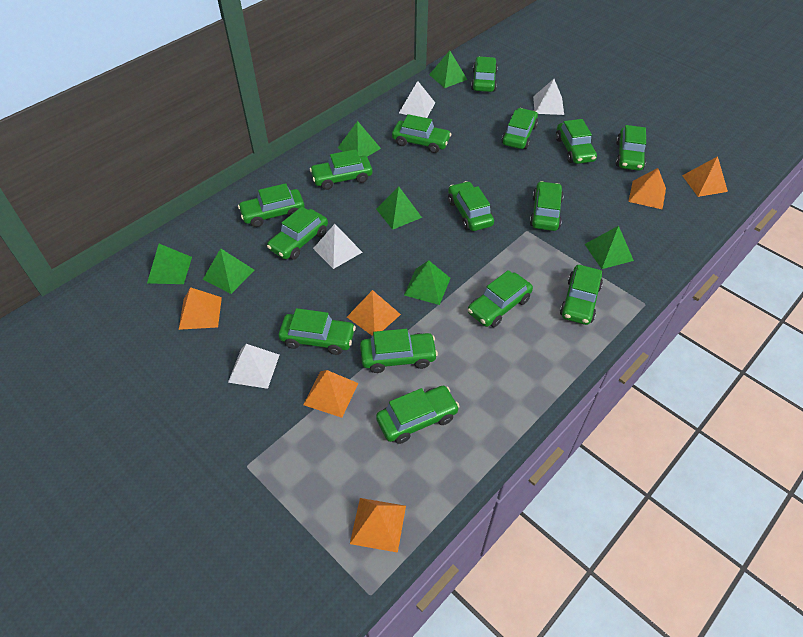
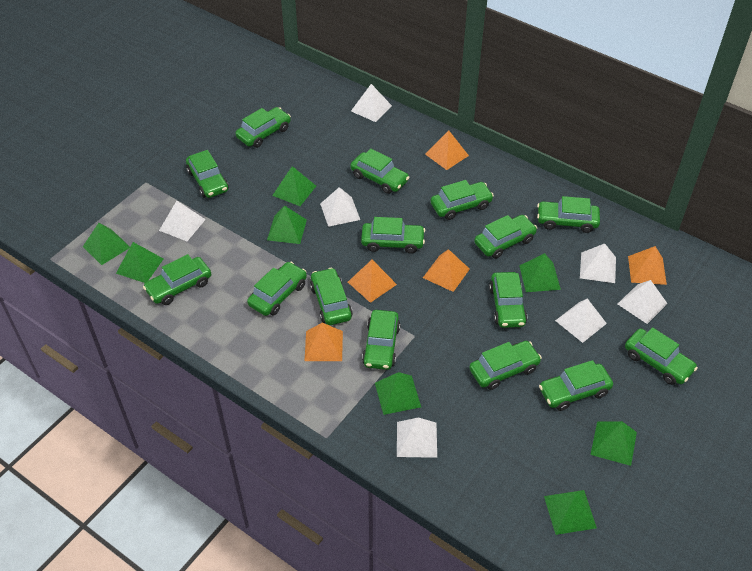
green pyramid: [147,244,192,284] [203,248,255,294] [338,121,381,157] [376,186,422,230] [404,260,450,305] [429,51,467,88] [585,226,634,269] = 7 -> [83,223,130,265] [116,242,163,283] [267,205,307,244] [272,166,316,206] [375,372,421,415] [519,253,561,292] [544,490,597,535] [590,421,637,466] = 8
orange pyramid: [179,287,222,330] [303,370,358,418] [347,290,401,335] [350,498,406,553] [628,168,666,210] [682,156,728,197] = 6 -> [305,323,343,361] [348,260,397,303] [423,249,470,292] [425,130,469,170] [628,246,667,285] = 5
white pyramid: [228,344,279,389] [313,224,362,269] [399,81,435,118] [533,79,564,115] = 4 -> [159,201,206,241] [320,187,360,227] [351,84,392,122] [397,418,437,458] [555,298,607,343] [580,244,616,283] [618,280,668,324] = 7

